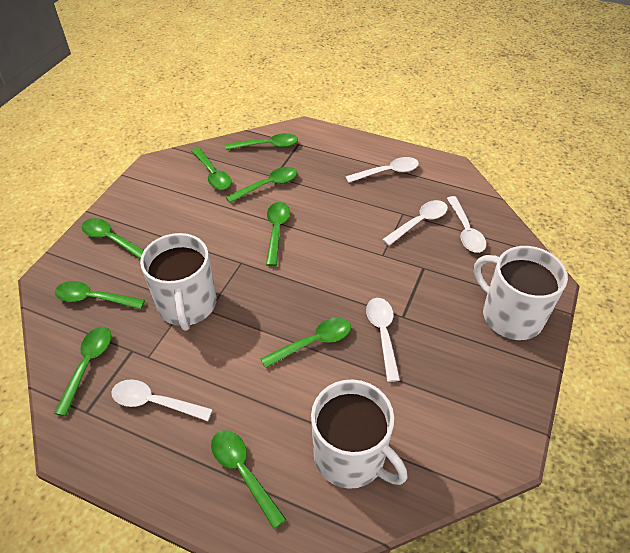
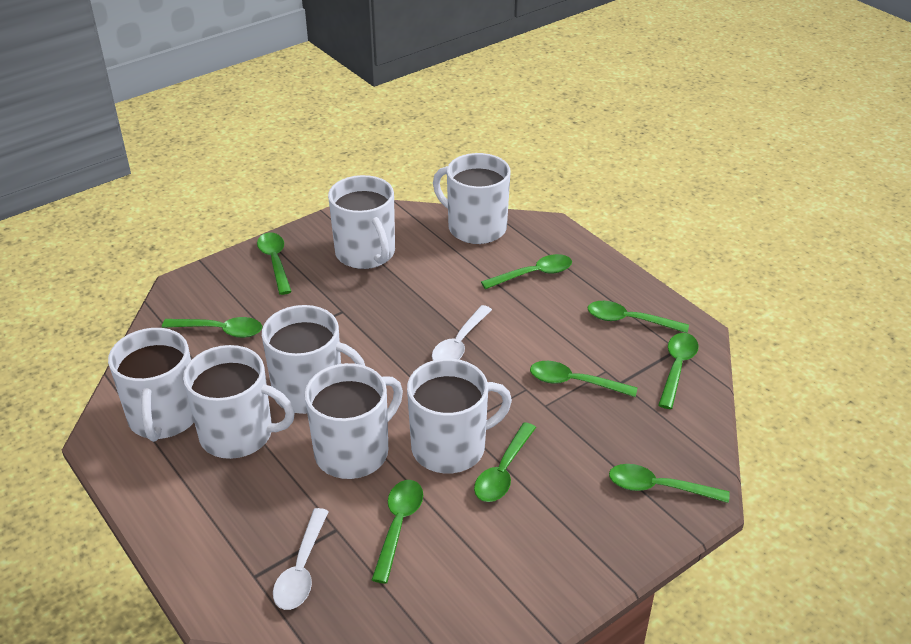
white mug: [140,233,216,331] [311,380,407,489] [474,246,568,340] = 3 -> [108,328,194,442] [183,345,295,459] [262,305,365,414] [305,363,403,479] [328,175,395,269] [407,359,512,474] [433,153,510,244] = 7
white spoon: [111,379,213,421] [345,157,419,183] [366,298,400,382] [382,200,448,246] [447,196,486,253] = 5 -> [273,508,329,610] [432,305,492,360] = 2

